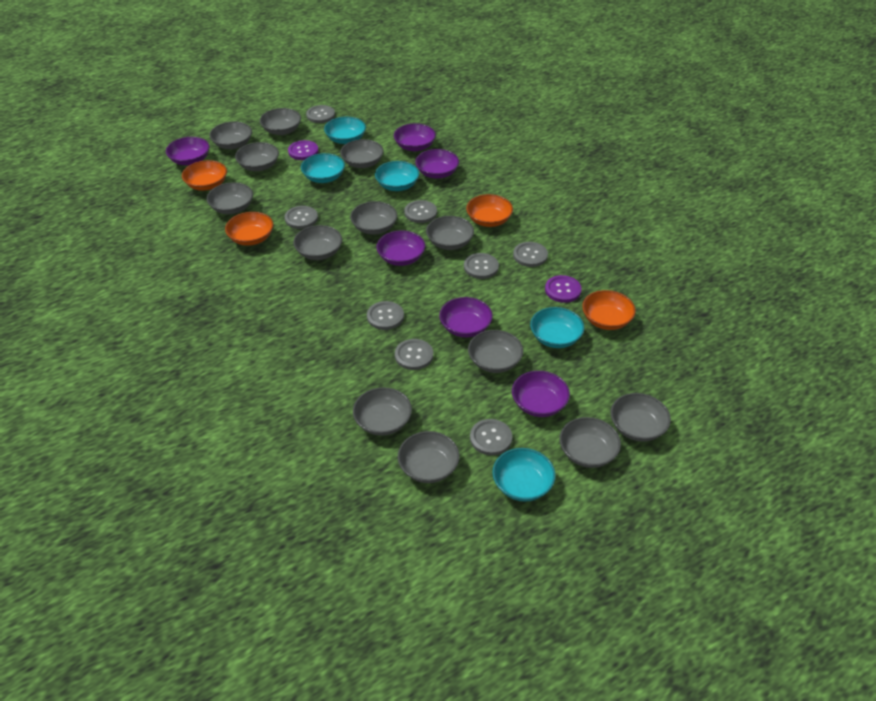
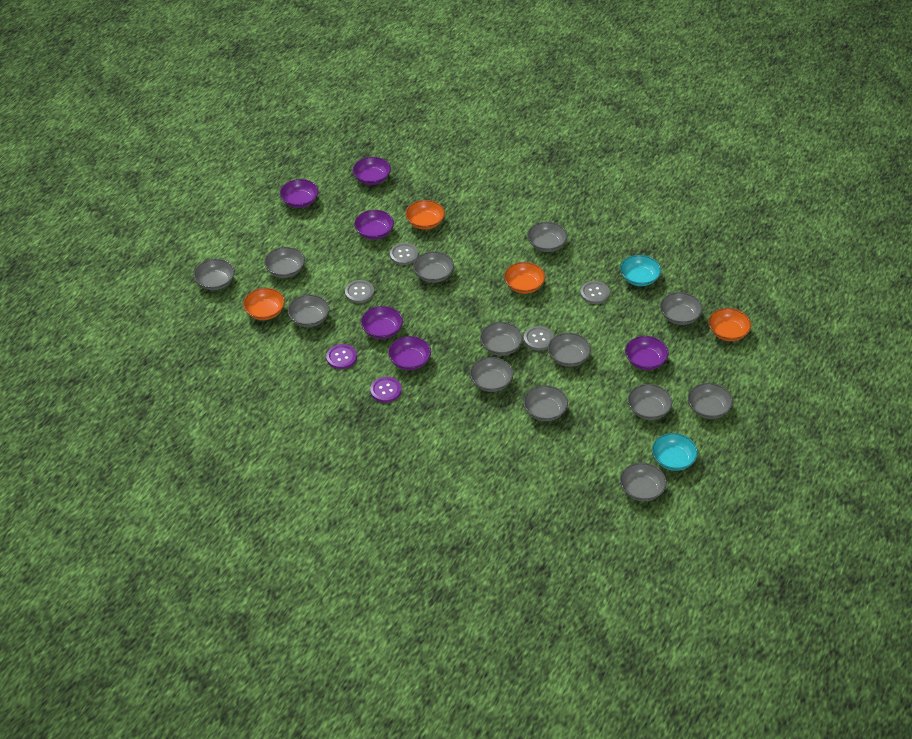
grey button: [285,206,318,229] [306,105,335,123] [367,301,404,330] [395,339,433,370] [404,200,437,223] [464,253,499,279] [470,419,512,455] [513,242,548,267] = 8 -> [345,280,374,303] [390,243,418,265] [524,326,554,351] [580,281,610,304] = 4
turquoise bowl: [301,153,345,183] [324,117,366,144] [375,161,419,191] [492,448,556,502] [530,307,584,348] = 5 -> [620,255,661,286] [652,433,698,471] = 2

